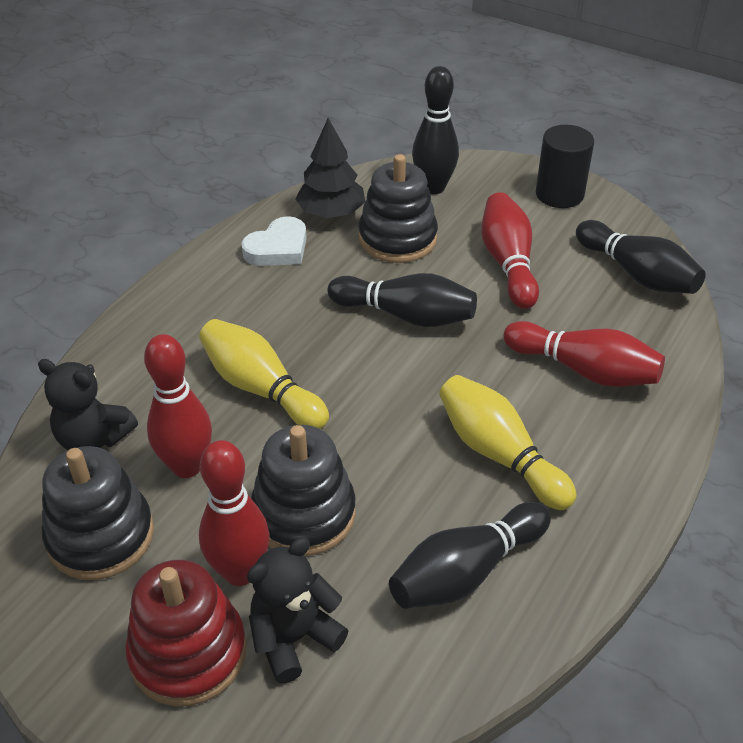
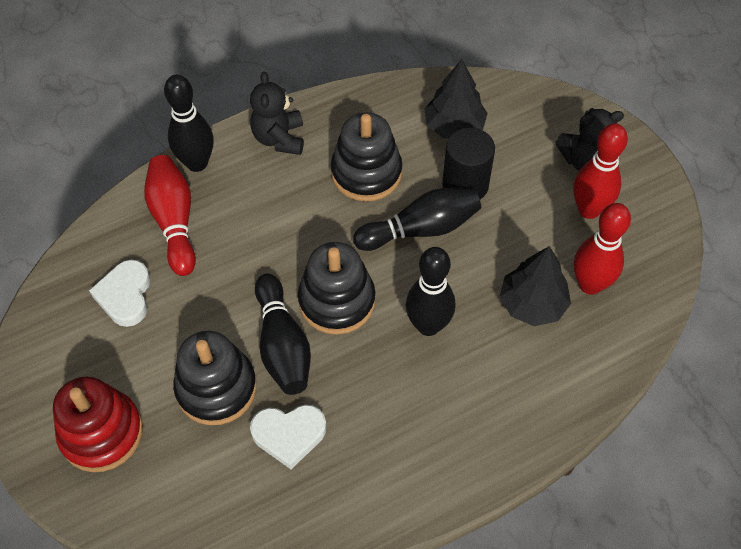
black tree: [295,118,365,218] = 1 -> [424,59,488,139] [499,246,571,326] = 2
red bowling pin: [144,334,212,478] [199,440,270,586] [481,192,539,309] [504,321,665,387] = 4 -> [144,155,196,276] [573,123,628,219] [574,203,631,295] = 3
white heart: [241,216,307,266] = 1 -> [89,260,151,327] [250,404,327,469] = 2
yellow bowling pin: [199,319,329,429] [439,375,577,510] = 2 -> none = 0

